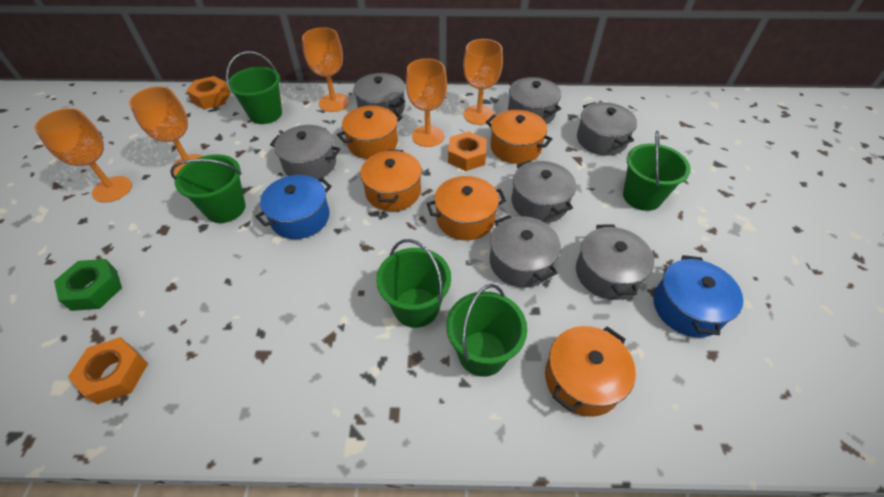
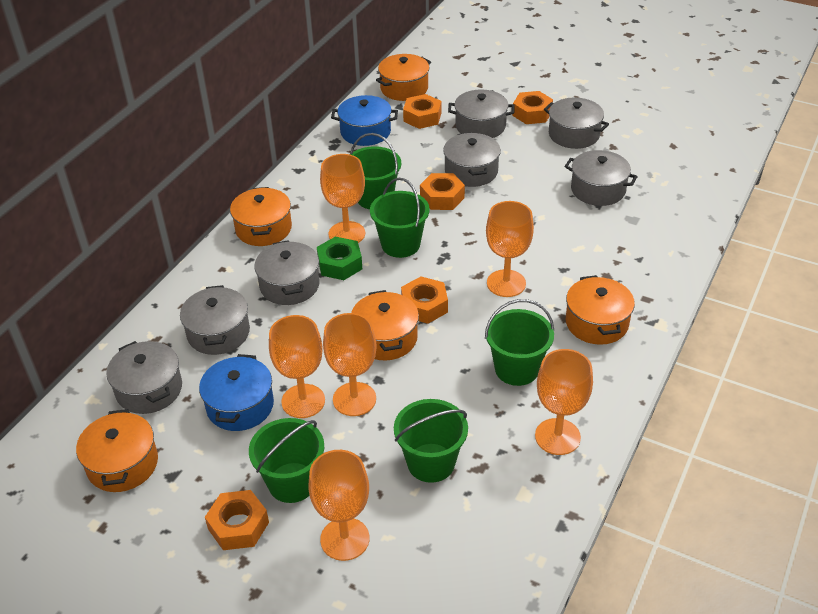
orange goblet: [34,108,132,202] [129,87,203,176] [302,27,349,112] [406,58,447,147] [463,39,503,125] = 5 -> [269,315,325,418] [308,450,369,561] [320,154,365,243] [323,313,377,416] [486,201,534,297] [535,349,593,455] = 6
orange nut: [68,337,148,404] [187,76,231,109] [448,131,487,171] = 3 -> [205,490,269,550] [401,276,448,324] [403,94,441,129] [420,173,465,210] [512,91,553,124] = 5

